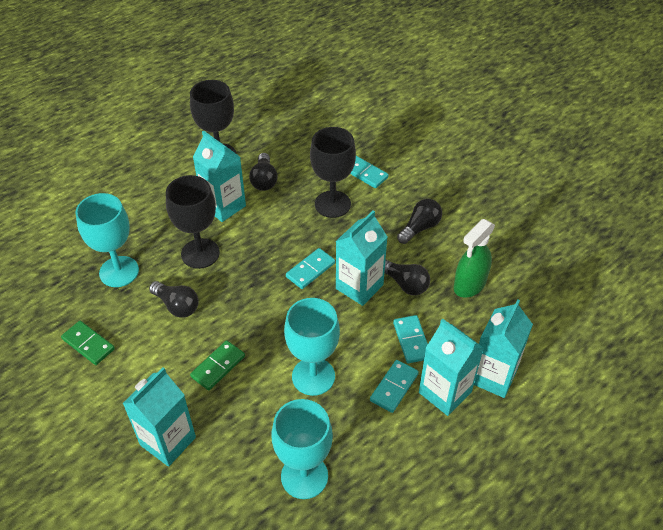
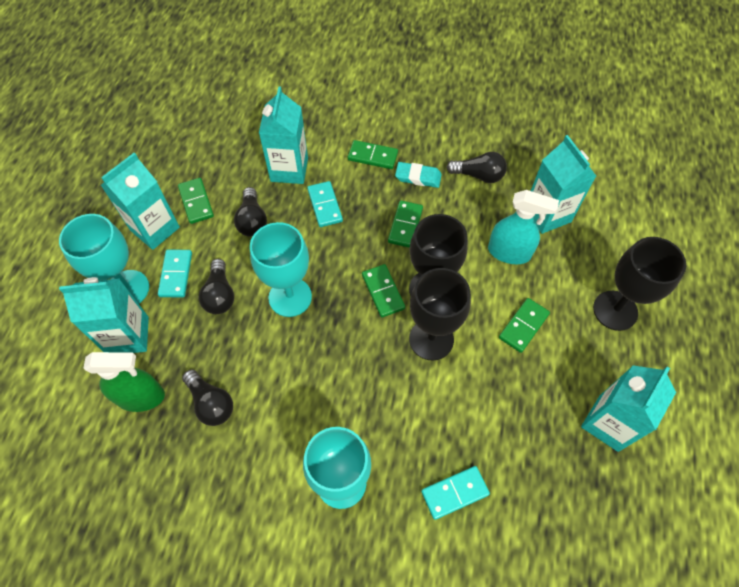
green domino: [61,321,115,365] [190,340,245,391] = 2 -> [178,178,214,224] [348,140,398,169] [362,264,405,317] [388,200,423,248] [499,298,550,353] = 5
turquoise domino: [286,248,335,289] [350,156,389,188] [370,360,419,413] [393,315,428,363] = 4 -> [158,250,192,297] [307,181,343,227] [421,466,490,520] = 3
turquoise eraser: none = 0 -> [395,162,442,188] = 1
turquoise spray bottle: none = 0 -> [488,190,559,264] = 1

